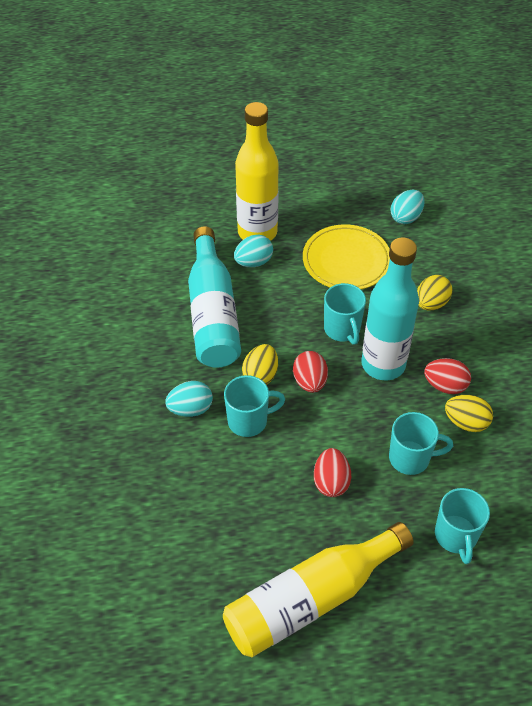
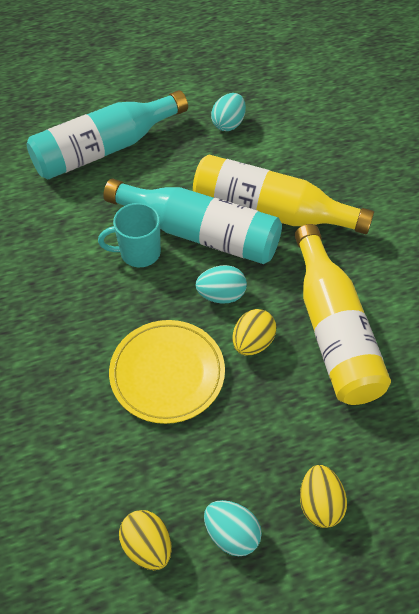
red egg: [293,351,328,393] [314,448,351,497] [424,358,471,394] = 3 -> none = 0
turquoise mug: [224,375,285,437] [324,283,366,345] [389,412,453,475] [435,488,490,564] = 4 -> [98,203,161,267] = 1

